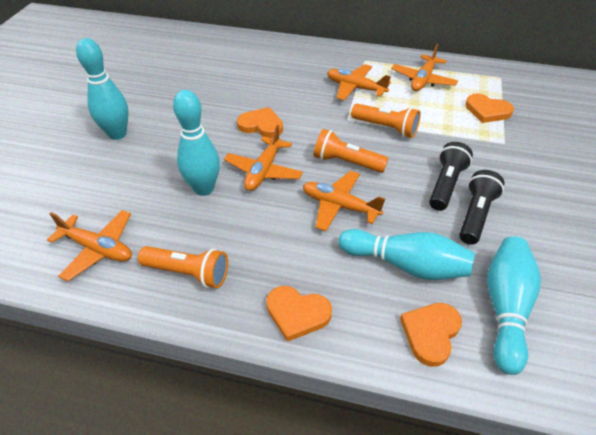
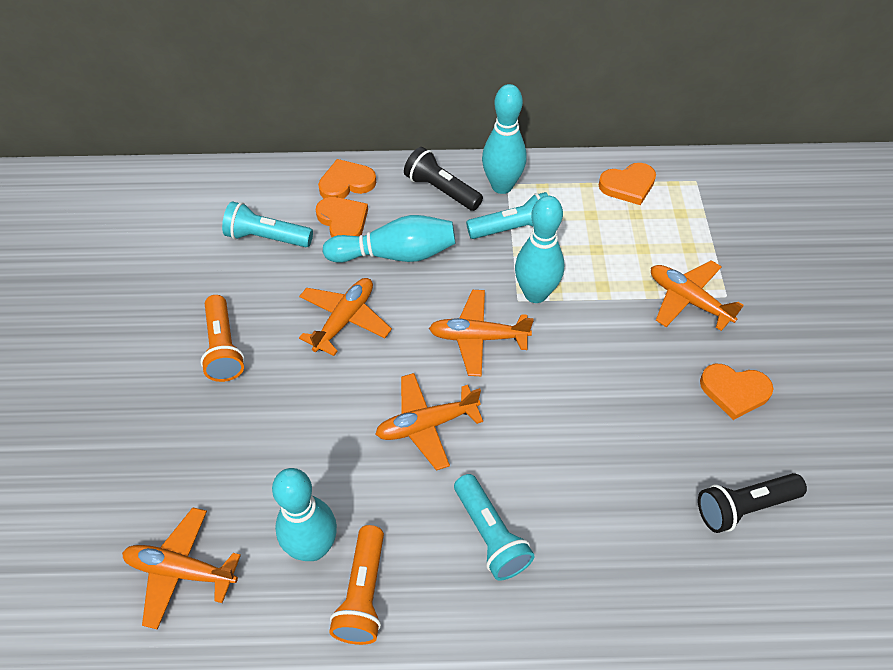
orange flashlight: [138,246,228,288] [314,129,389,173] [351,104,421,138] = 3 -> [201,295,245,382] [329,525,384,645] = 2
turquoise flashlight: none = 0 -> [222,201,313,247] [454,474,535,581] [466,192,548,239] = 3

